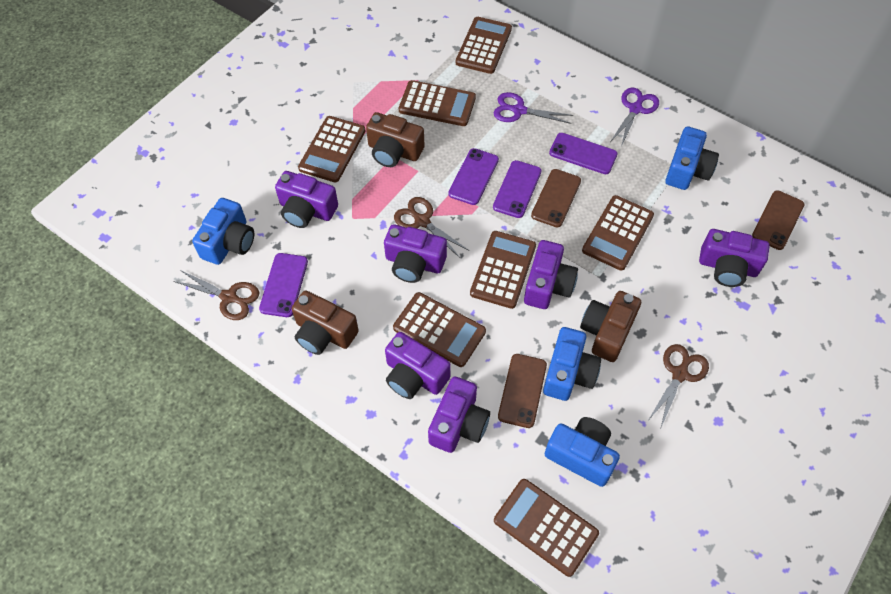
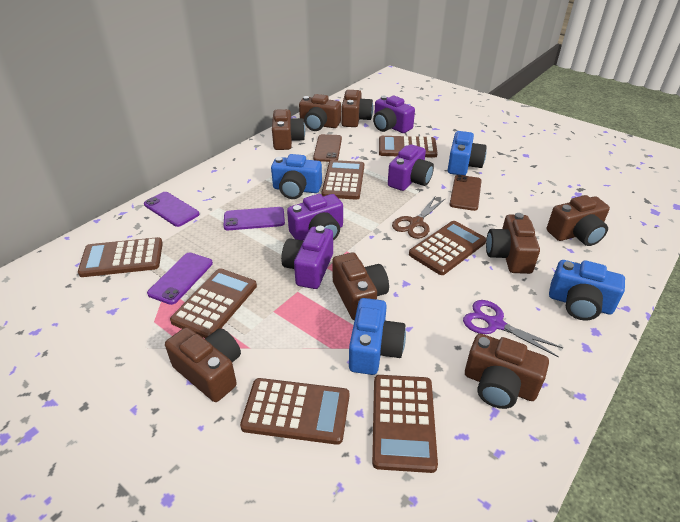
brown camera: [292,291,359,355] [366,112,425,167] [580,291,641,362] = 3 -> [165,327,241,402] [272,109,305,150] [299,94,341,131] [332,252,389,320] [341,90,373,127] [465,334,549,409] [486,213,540,274] [547,195,610,246] = 8
brown phone: [498,354,547,428] [531,169,581,227] [752,190,805,250] = 3 -> [313,134,342,162] [449,175,482,211] = 2
brown scissors: [173,270,259,320] [394,197,469,258] [647,344,709,427] = 3 -> [392,197,446,239] = 1
purple camera: [275,171,338,228] [384,224,447,283] [385,332,451,399] [428,376,490,453] [524,240,578,309] [699,229,770,287] = 6 -> [281,226,333,289] [287,194,343,241] [373,96,415,133] [388,144,434,191] = 4
purple phone: [259,253,308,317] [448,148,499,205] [493,160,542,218] [549,133,618,174] = 4 -> [144,192,200,227] [147,253,213,305] [223,207,285,230] = 3
purple scissors: [494,92,573,124] [610,87,659,147] = 2 -> [463,300,563,357] = 1

